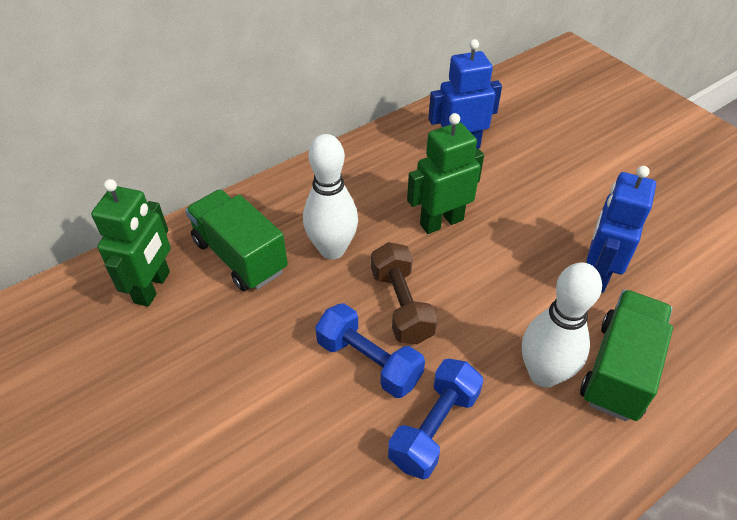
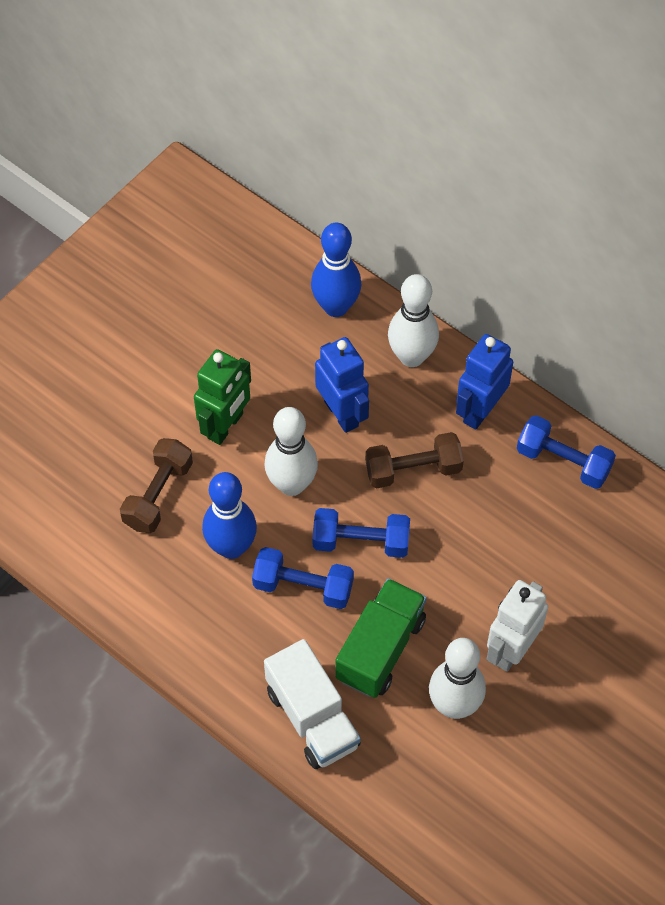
blue bowling pin: none = 0 -> [202,472,257,559] [311,222,361,317] = 2
blue dumbbell: [315,303,425,398] [388,359,483,479] = 2 -> [252,547,354,609] [313,508,410,558] [517,415,616,489] = 3
brown dumbbell: [371,242,438,344] = 1 -> [120,438,193,533] [365,432,464,488] = 2
green robot: [91,179,171,307] [407,113,484,234] = 2 -> [194,349,251,445] = 1
green truck: [185,189,288,291] [580,290,673,421] = 2 -> [335,578,426,698] = 1
white bowling pin: [303,134,358,260] [522,262,602,388] = 2 -> [264,407,318,496] [388,274,439,367] [429,638,486,719] = 3
white robot: none = 0 -> [486,580,548,672] = 1
white truck: none = 0 -> [264,639,361,769] = 1

